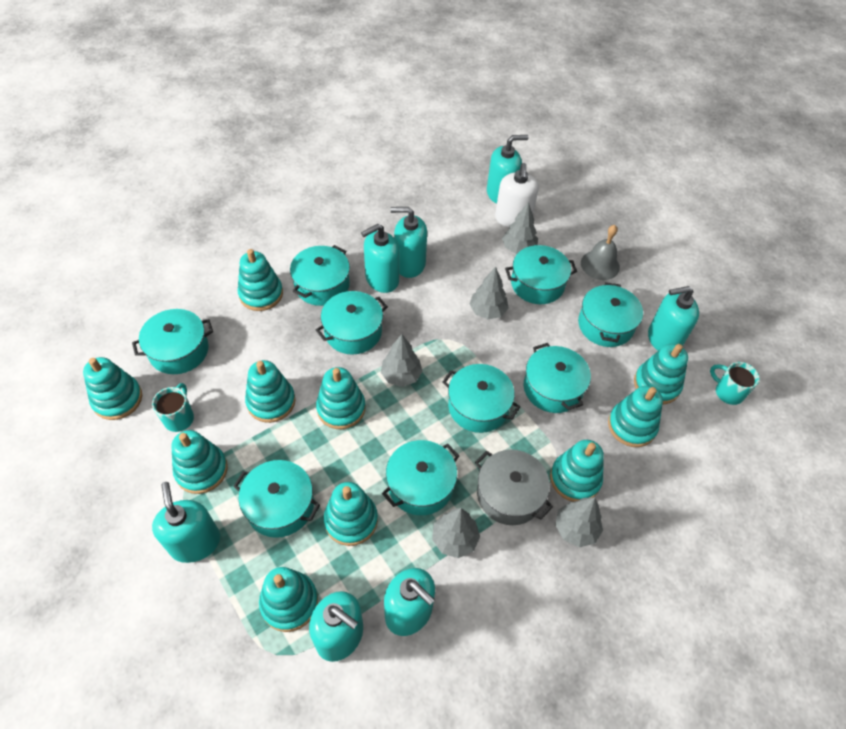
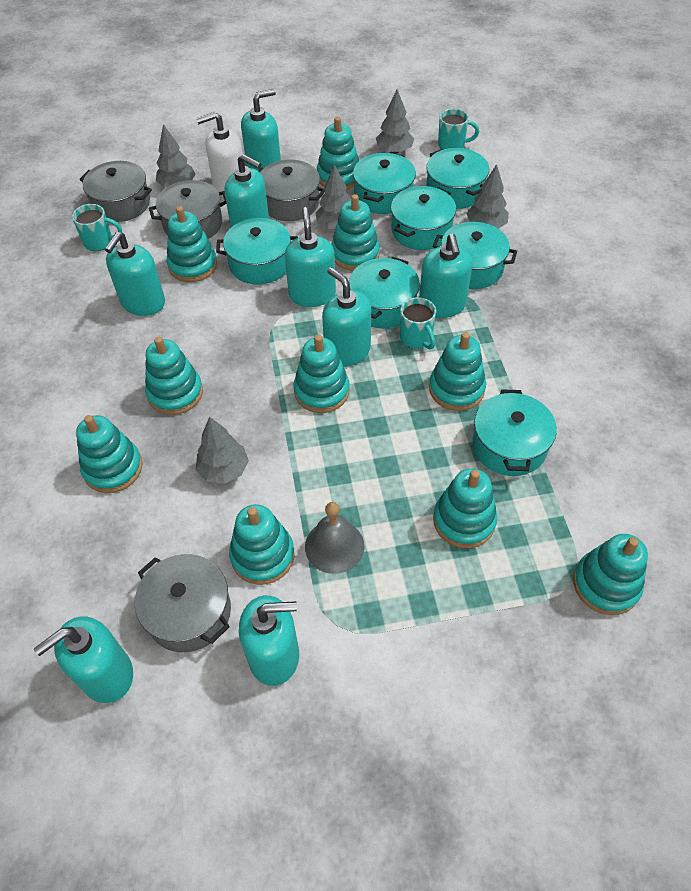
grey pot: [475,450,553,525] = 1 -> [79,161,152,222] [135,554,231,652] [149,180,226,239] [258,160,325,221] = 4
turquoise mug: [152,383,194,432] [710,362,760,405] = 2 -> [72,204,122,251] [400,297,436,349] [438,109,479,149] = 3
turquoise pot: [132,309,213,374] [233,460,320,538] [290,245,350,306] [316,291,388,355] [382,440,459,515] [442,364,520,433] [505,245,577,304] [524,343,591,413] [578,282,643,347] = 9 -> [216,218,298,285] [349,257,420,329] [353,153,416,214] [391,186,456,250] [426,148,489,209] [433,222,517,289] [473,389,556,476] = 7
turquoise soap dispenser: [152,482,220,563] [309,591,363,662] [361,224,399,293] [384,568,435,636] [390,207,427,278] [487,135,528,204] [648,286,699,351] = 7 -> [34,616,133,703] [105,232,165,316] [225,154,269,227] [239,595,299,686] [241,89,281,170] [285,207,336,307] [322,267,371,367] [419,234,473,318] = 8

